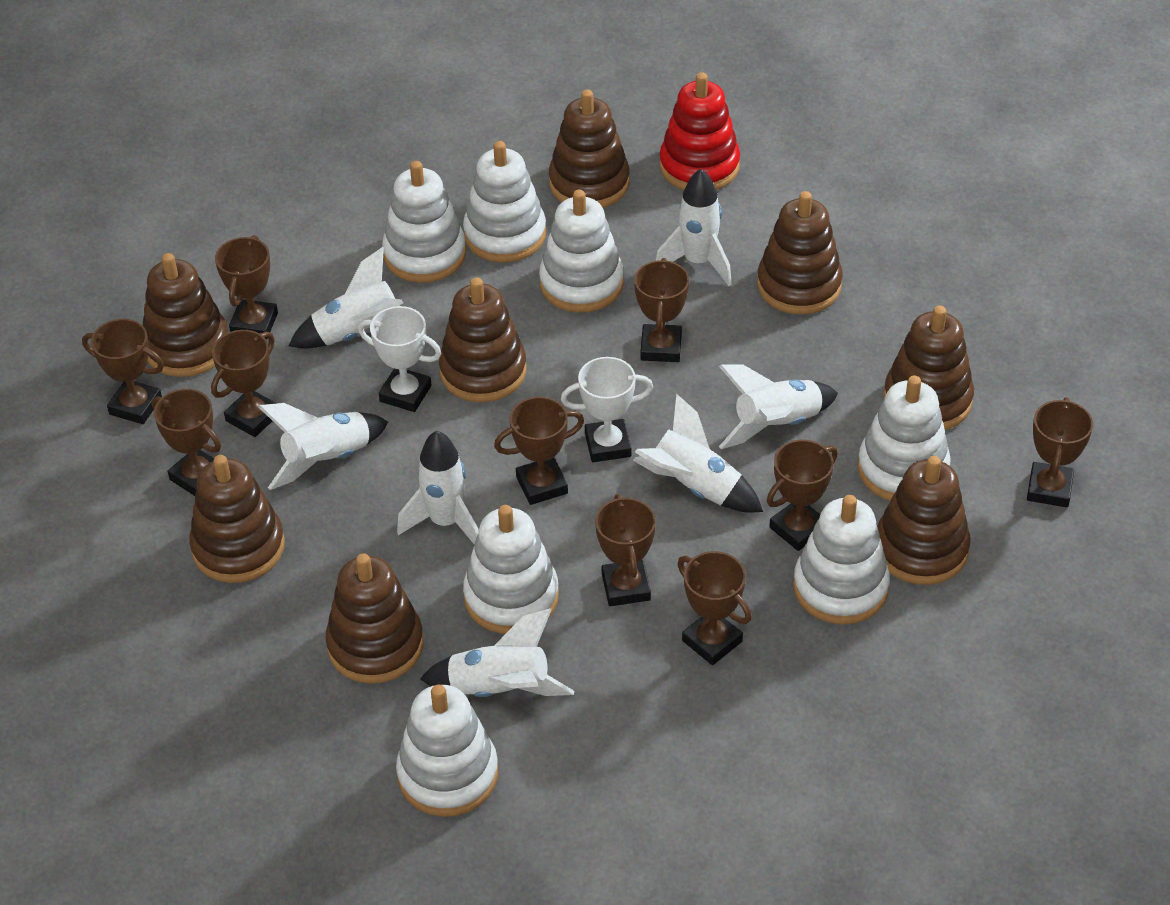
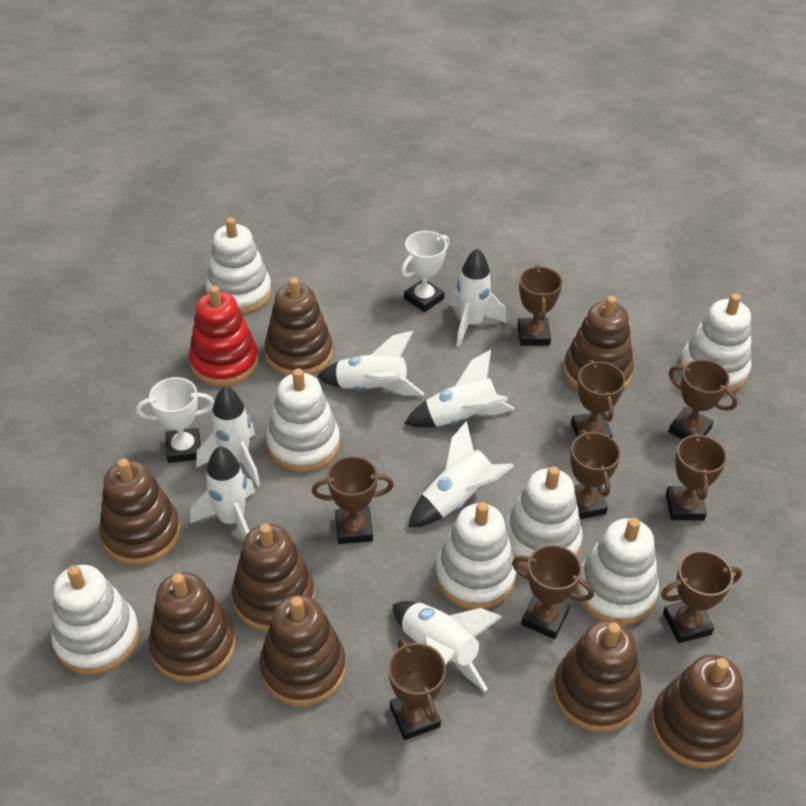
brown trophy: [82,319,164,424] [152,389,221,496] [211,330,277,437] [215,235,278,339] [494,397,584,505] [595,494,656,606] [634,258,689,362] [677,551,752,665] [767,440,838,551] [1027,397,1093,507] = 10 -> [312,456,394,544] [388,638,446,740] [512,545,594,639] [517,265,563,346] [570,430,621,520] [571,360,625,438] [661,550,742,643] [666,432,727,521] [668,359,738,439] = 9

